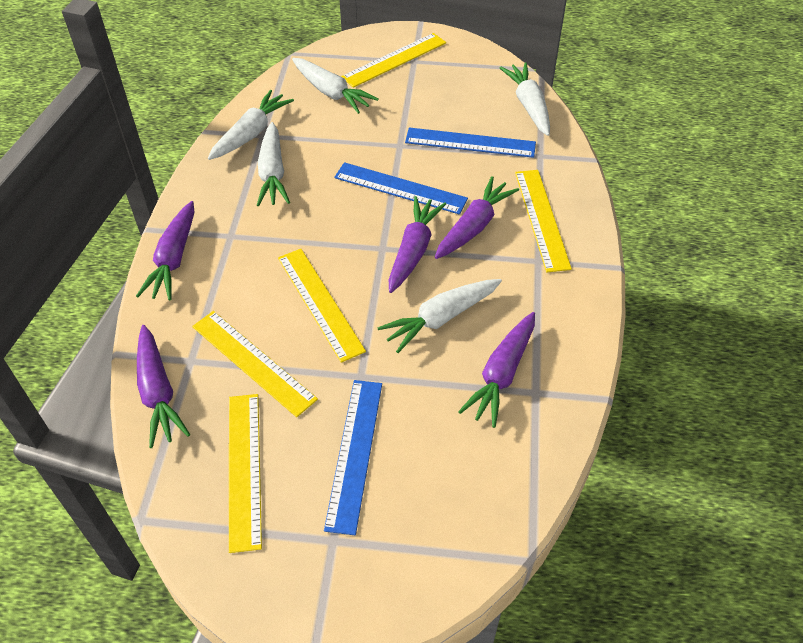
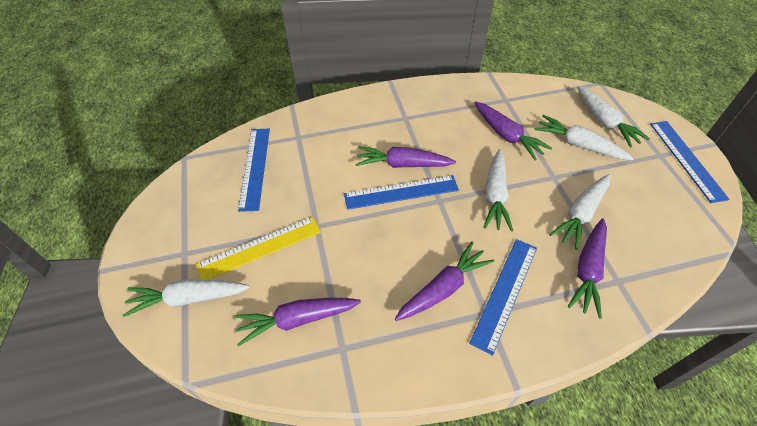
blue ruler: [324,380,382,535] [334,162,468,215] [405,127,536,158] = 3 -> [238,129,270,212] [344,175,459,210] [469,239,537,356] [650,121,730,203] = 4
yellow ruler: [192,311,318,417] [229,394,262,553] [278,249,366,363] [341,33,446,88] [515,170,572,272] = 5 -> [196,217,321,280] = 1

